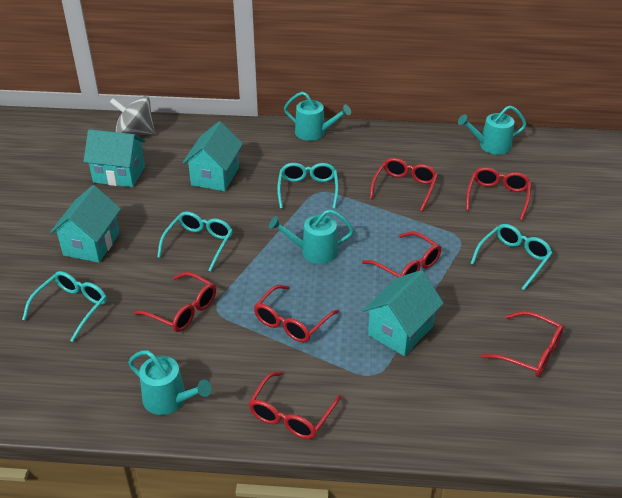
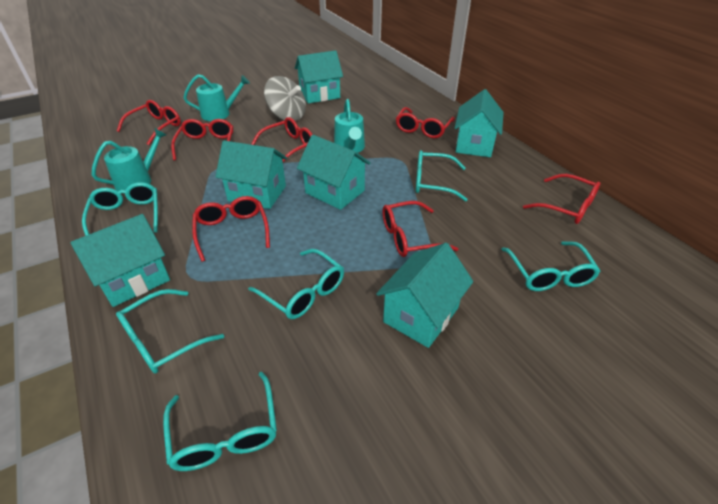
turquoise glasses: [22,271,107,342] [157,211,233,272] [277,163,339,209] [470,224,552,290] = 4 -> [82,182,158,236] [116,289,224,374] [163,371,277,471] [248,249,344,319] [416,150,468,201] [501,241,600,291] = 6
turquoise house: [50,185,121,263] [83,129,145,187] [182,121,243,191] [363,270,444,356] = 4 -> [70,214,170,307] [215,140,287,209] [295,50,343,104] [297,135,371,210] [376,243,473,348] [455,89,504,157] = 6
turquoise watering can: [129,350,212,415] [269,209,354,264] [284,91,351,141] [458,105,526,155] = 4 -> [92,128,166,191] [183,74,250,121] [334,99,365,153] = 3

